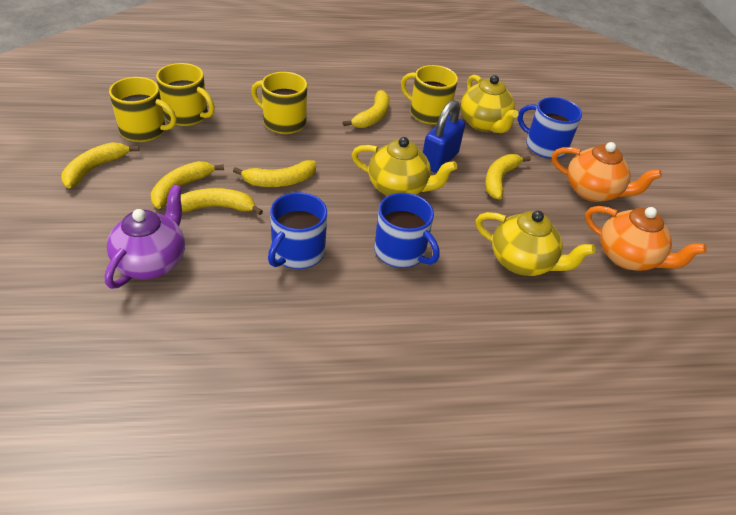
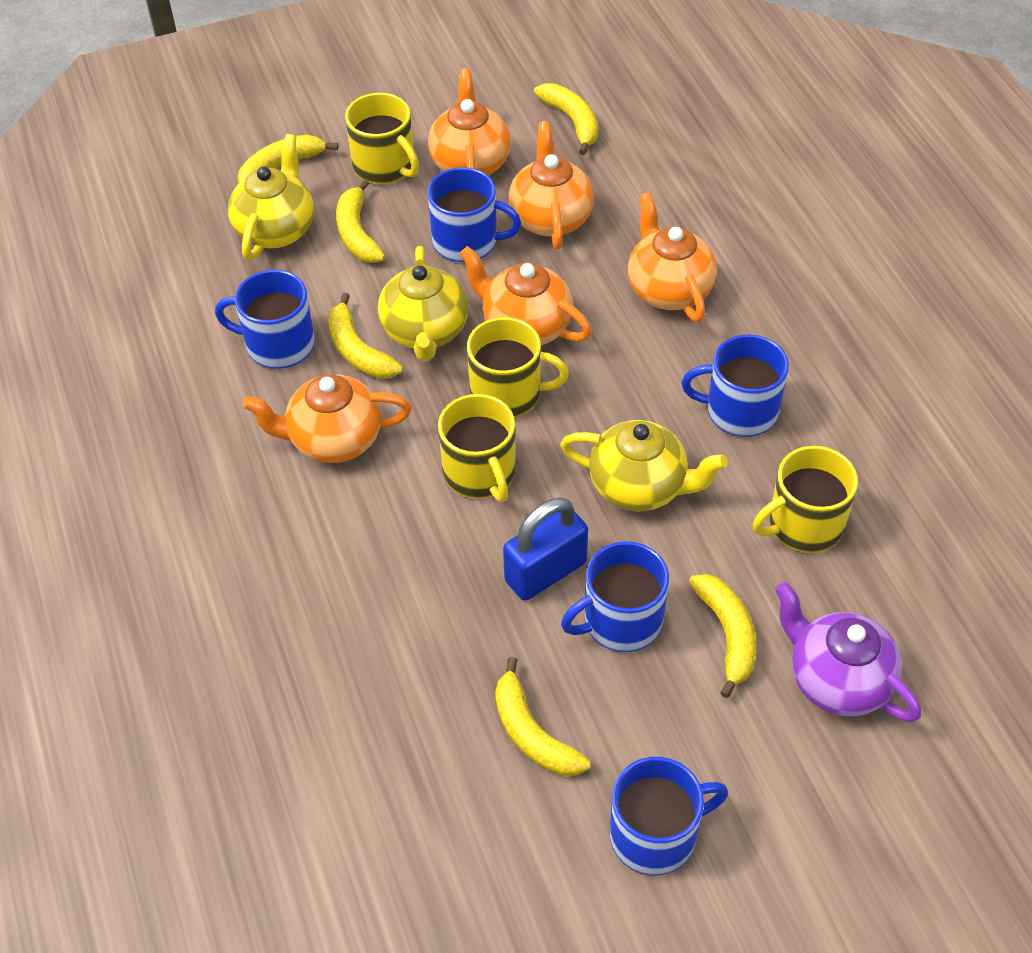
blue mug: [268,192,327,269] [374,193,440,268] [518,97,582,159] = 3 -> [215,270,315,369] [428,167,521,262] [561,541,669,652] [610,757,728,876] [682,335,789,437] = 5
orange teapot: [551,142,662,202] [585,206,707,271] = 2 -> [243,374,412,463] [428,69,511,175] [459,246,592,346] [509,121,594,249] [628,192,717,322] = 5

